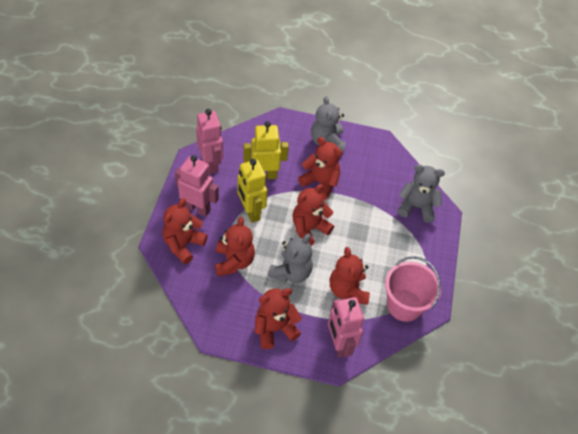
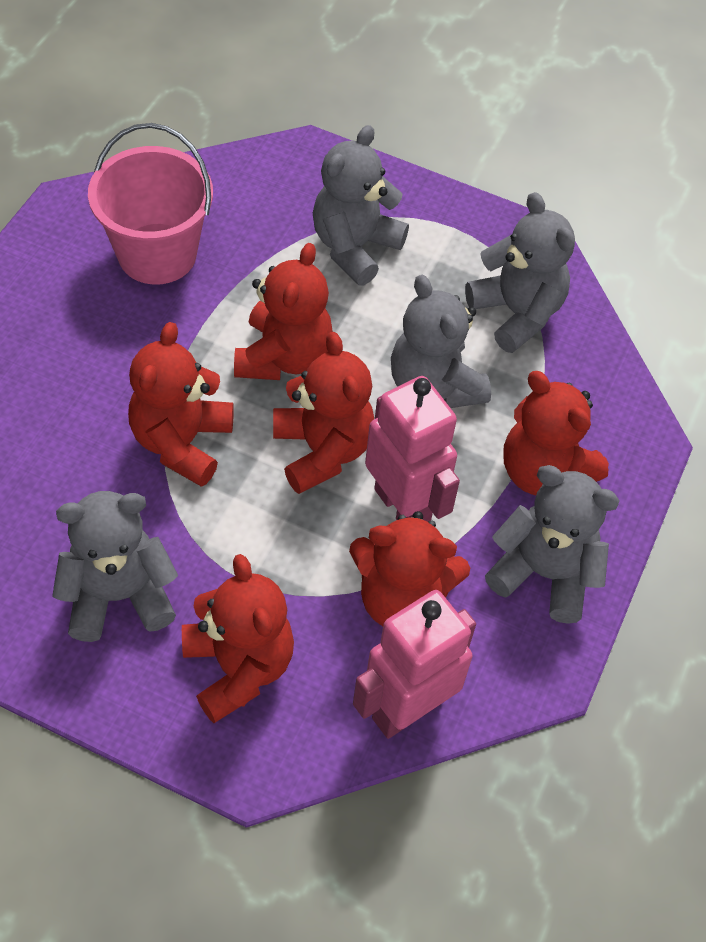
grey teddy bear: [267,233,313,283] [311,96,346,153] [398,164,445,222] = 3 -> [52,491,178,642] [313,125,409,285] [391,275,491,408] [465,192,575,353] [485,465,620,624] = 5
pink robot: [175,155,219,217] [196,109,223,174] [328,297,364,358] = 3 -> [353,590,476,739] [365,376,460,522] = 2
yellow robot: [237,159,267,223] [243,121,289,179] = 2 -> none = 0

